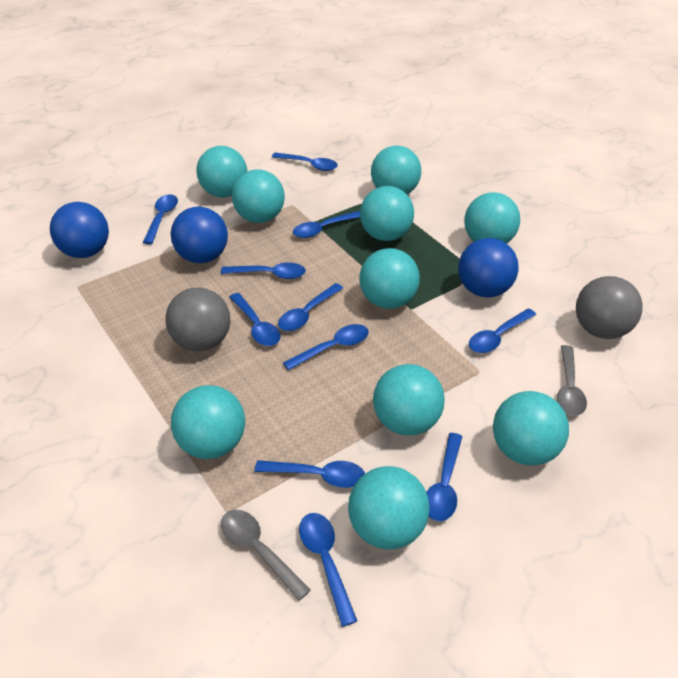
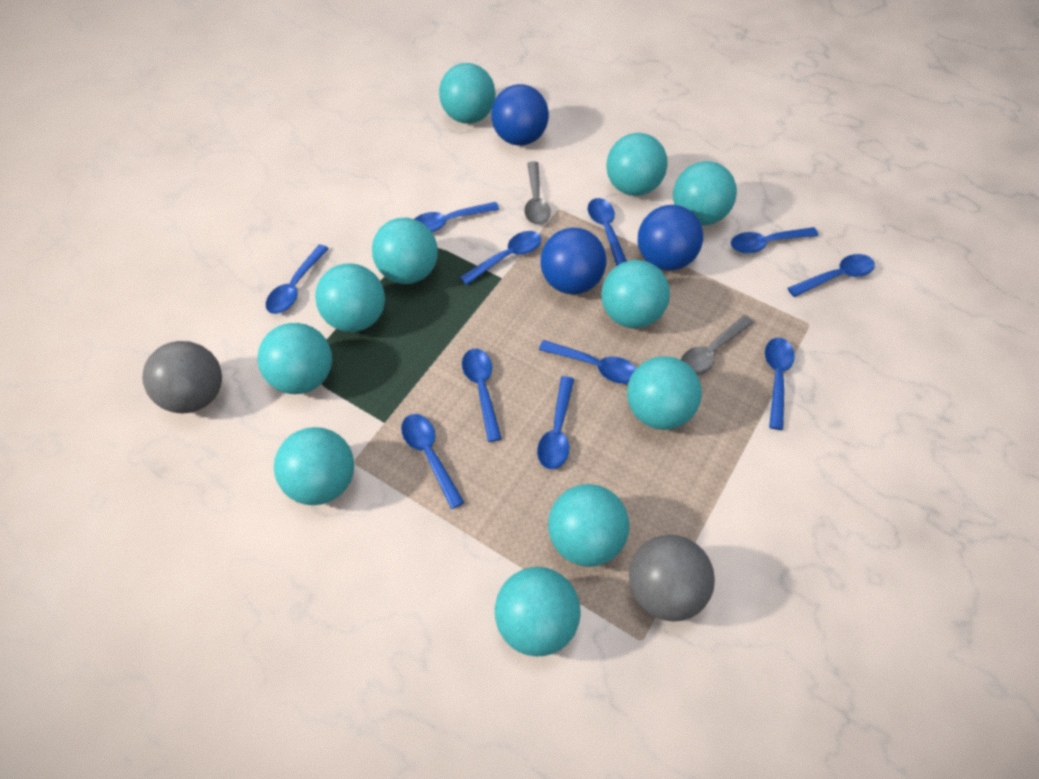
turquoise ball: [171,385,245,459] [196,146,247,198] [232,169,285,223] [348,466,430,550] [359,248,420,309] [360,186,414,241] [371,146,421,194] [373,364,445,436] [464,193,520,244] [493,391,569,465] = 10 -> [258,323,332,394] [274,427,354,505] [315,264,385,332] [372,218,438,284] [439,63,496,124] [495,567,581,656] [548,484,629,567] [601,260,670,328] [606,133,668,196] [627,356,702,430] [673,161,737,226] = 11

